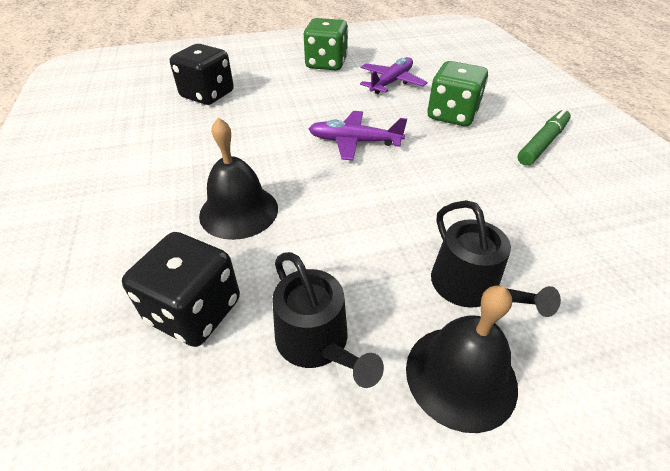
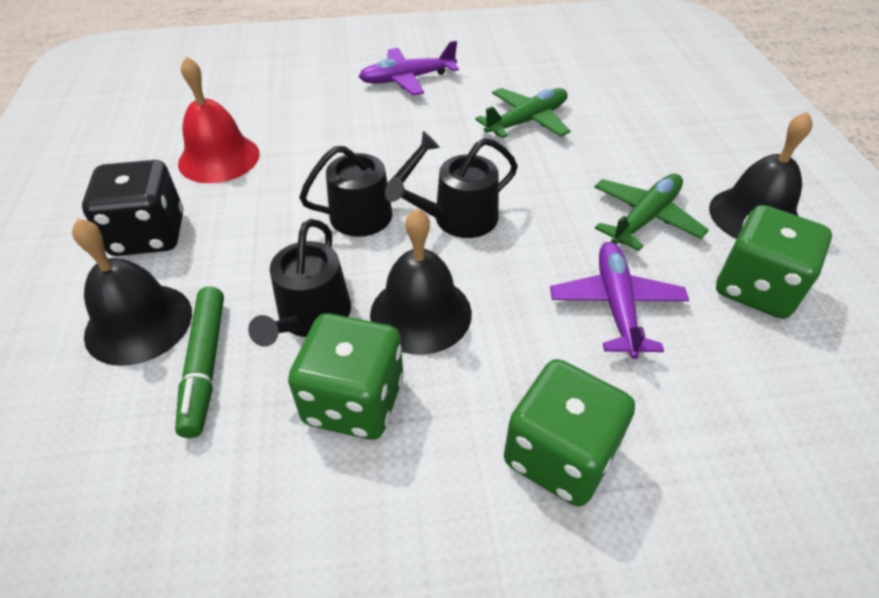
black bell: [199,117,278,240] [406,285,518,433] = 2 -> [72,219,192,366] [370,208,472,355] [709,112,812,239] = 3
black dice: [122,232,240,347] [170,44,234,105] = 2 -> [82,160,183,256] = 1
black watering can: [272,252,384,388] [431,200,561,317] = 2 -> [248,219,351,347] [299,131,440,237] [385,138,518,238] = 3
green dice: [303,18,348,70] [428,61,488,126] = 2 -> [288,313,404,440] [504,359,635,506] [716,205,832,319] = 3
green plane: none = 0 -> [475,88,570,138] [594,174,709,251] = 2
red bell: none = 0 -> [178,56,260,183] = 1

